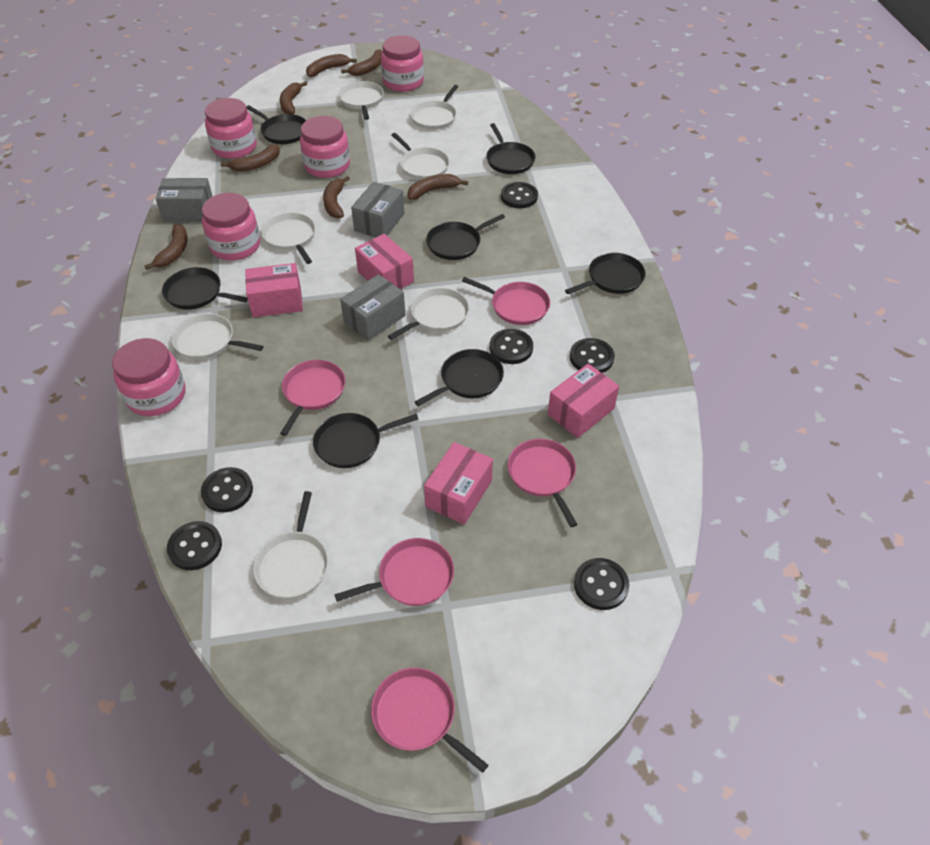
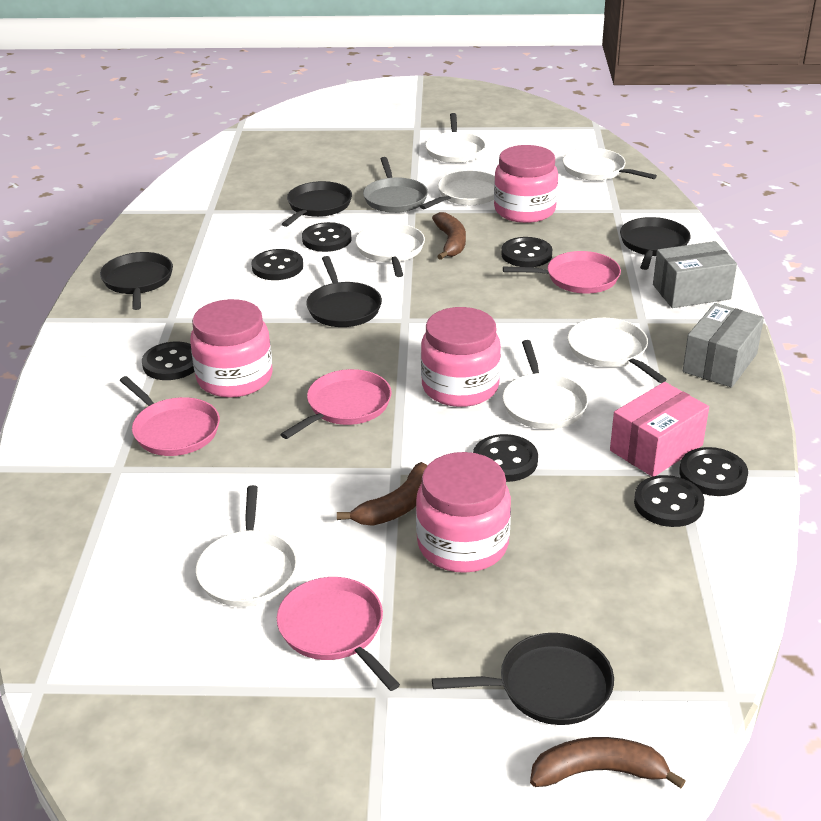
black button: [167,521,222,570] [201,467,253,513] [490,329,533,364] [501,182,538,208] [570,338,615,373] [574,558,629,610] = 6 -> [142,342,195,380] [251,249,303,280] [302,222,352,252] [473,434,538,482] [501,237,552,267] [634,475,704,527] [679,447,748,496] = 7
black pan: [162,267,248,310] [246,105,306,144] [313,413,418,468] [415,349,504,406] [426,214,505,260] [486,123,536,174] [565,253,646,294] = 7 -> [100,252,173,310] [282,181,352,227] [306,256,382,327] [432,633,614,725] [620,217,691,270] = 5
brown banana: [144,224,188,270] [221,144,280,172] [280,81,307,114] [306,54,357,77] [323,176,350,219] [341,49,382,76] [408,174,468,200] = 7 -> [337,462,428,526] [432,212,466,260] [530,737,685,788] = 3
grey box: [155,178,213,222] [340,274,406,341] [351,182,405,237] = 3 -> [653,241,737,308] [683,303,764,388] = 2
grey pan: none = 0 -> [363,157,428,213] = 1
pink box: [245,263,303,317] [355,234,414,289] [424,442,493,524] [548,364,619,438] = 4 -> [610,382,709,477] = 1
pink jar: [112,338,186,416] [202,193,260,261] [205,98,257,159] [300,116,350,178] [381,35,424,92] = 5 -> [190,299,272,398] [416,452,511,573] [421,307,501,407] [494,145,558,223] = 4
pink pan: [280,360,345,436] [334,538,454,606] [371,668,488,773] [462,277,550,325] [508,439,578,527] = 5 -> [120,376,220,456] [277,577,400,691] [280,369,392,439] [503,251,621,293] = 4

